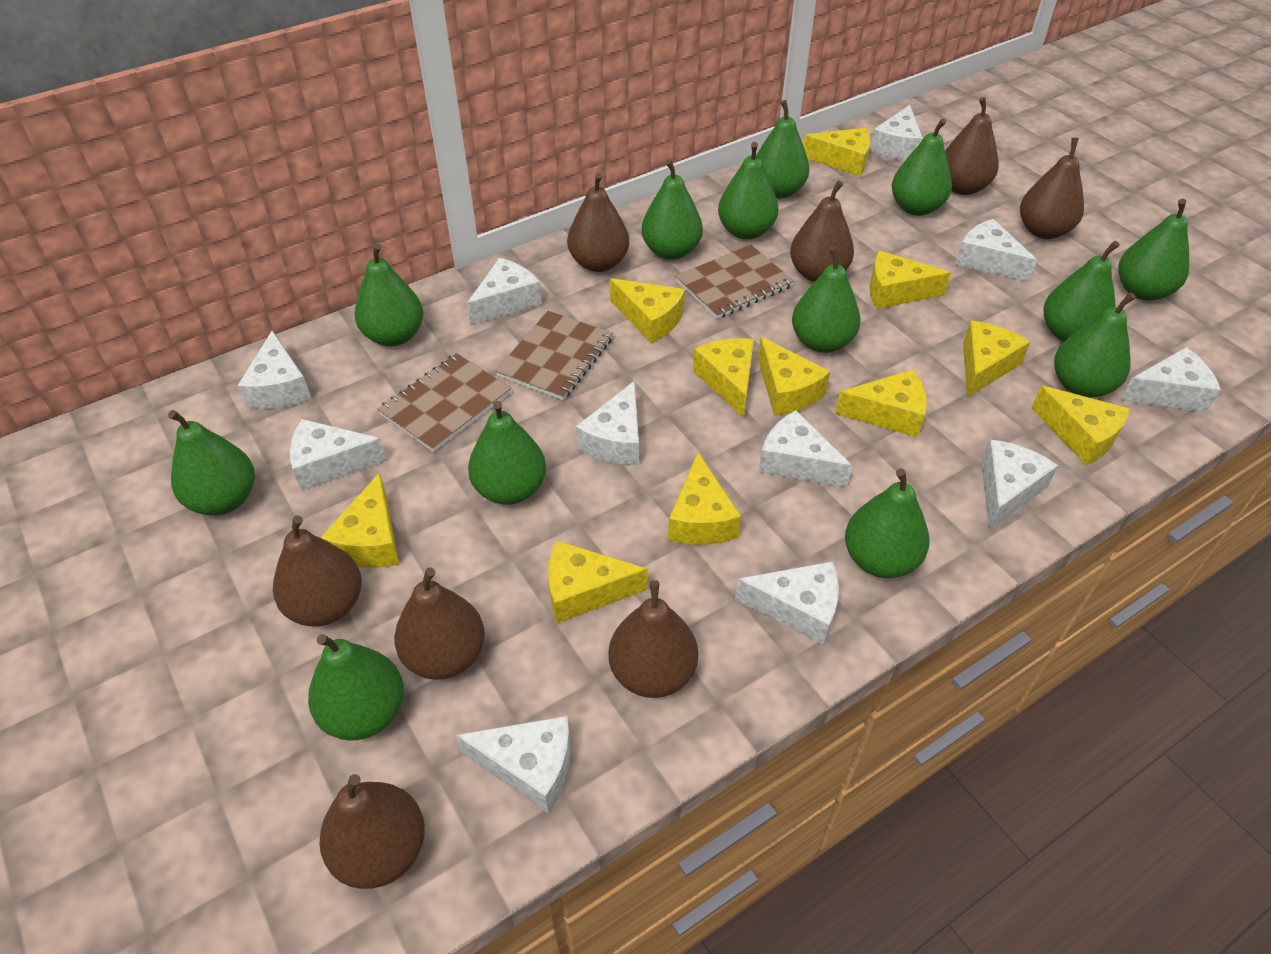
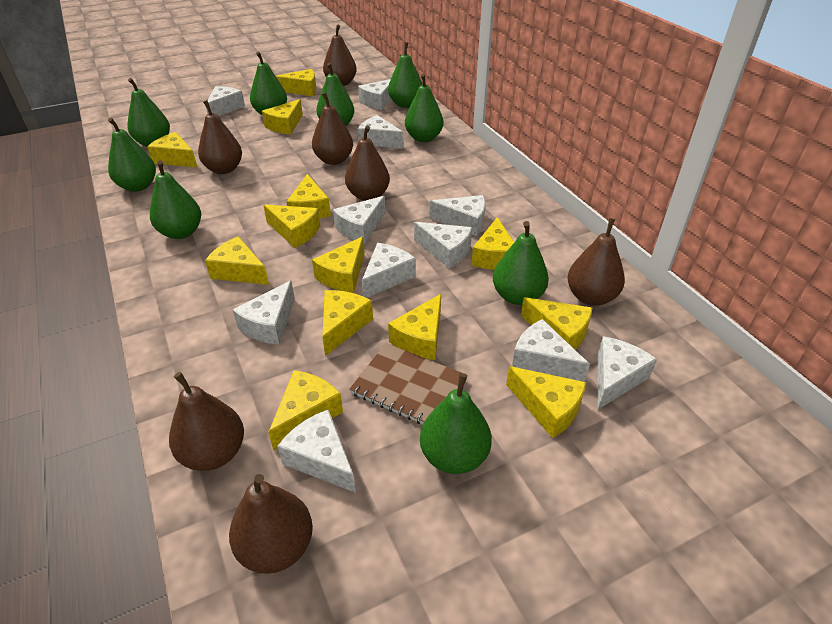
brown notebook: [377,353,511,452] [495,311,613,400] [675,244,794,319] = 3 -> [349,343,467,424] = 1
brown pear: [273,515,362,626] [319,774,425,889] [394,567,485,680] [567,173,629,272] [609,580,698,698] [790,181,854,282] [945,97,999,195] [1020,138,1084,239] = 8 -> [169,372,244,471] [198,100,242,174] [229,474,313,574] [312,92,353,165] [323,24,357,86] [345,126,390,201] [567,218,625,306] = 7
green pear: [168,410,255,515] [308,634,404,741] [355,243,423,346] [468,401,546,505] [642,159,703,260] [718,142,778,240] [756,100,809,199] [792,247,861,353] [845,469,930,578] [892,118,952,216] [1044,241,1120,342] [1054,292,1136,398] [1118,199,1189,301] = 13 -> [108,118,156,192] [127,78,170,147] [150,160,201,239] [250,52,287,116] [316,63,354,126] [388,42,423,108] [405,74,443,142] [420,373,492,474] [493,221,549,305] = 9
yellow cheese: [320,473,399,568] [548,541,648,623] [610,278,685,343] [668,453,741,545] [693,338,754,418] [758,337,830,416] [803,128,870,176] [835,369,927,437] [870,251,951,309] [963,321,1030,397] [1032,386,1130,465] = 11 -> [147,132,198,168] [205,236,269,285] [262,99,303,135] [263,204,320,248] [268,370,343,451] [276,69,316,96] [286,174,331,219] [312,236,365,293] [322,290,373,356] [388,294,441,360] [471,217,514,270] [506,366,586,438] [521,297,592,350] = 13

